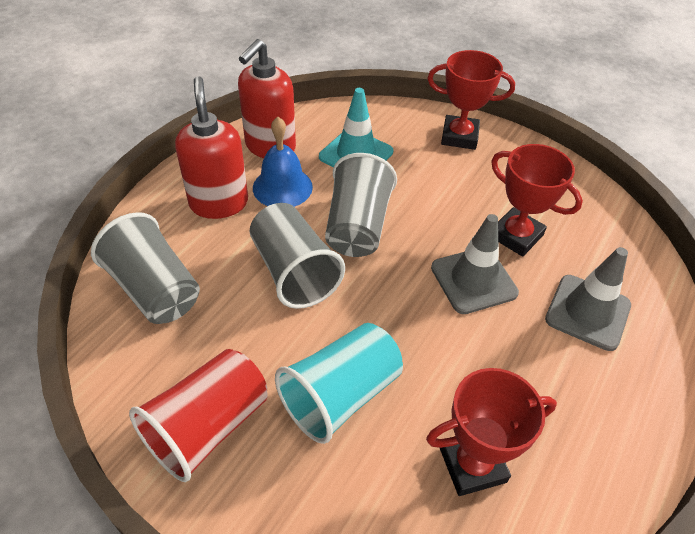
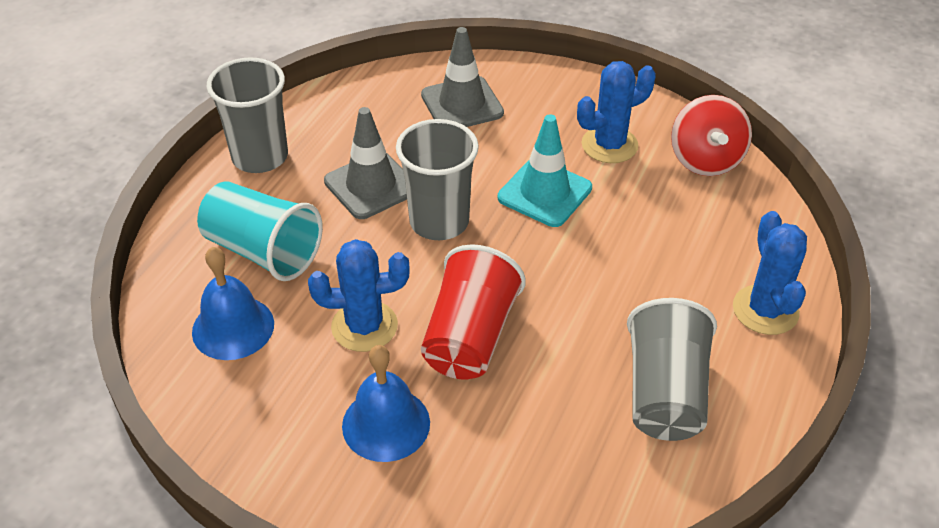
blue bell: [253,117,313,207] = 1 -> [192,247,274,360] [342,345,430,462] = 2
blue cactus: none = 0 -> [308,239,410,352] [577,61,656,163] [733,211,807,335] = 3
red soap dispenser: [175,76,248,219] [238,39,296,158] = 2 -> none = 0
red spinning top: none = 0 -> [671,95,752,176] = 1
red trophy: [426,368,557,496] [427,50,515,150] [491,144,583,257] = 3 -> none = 0

